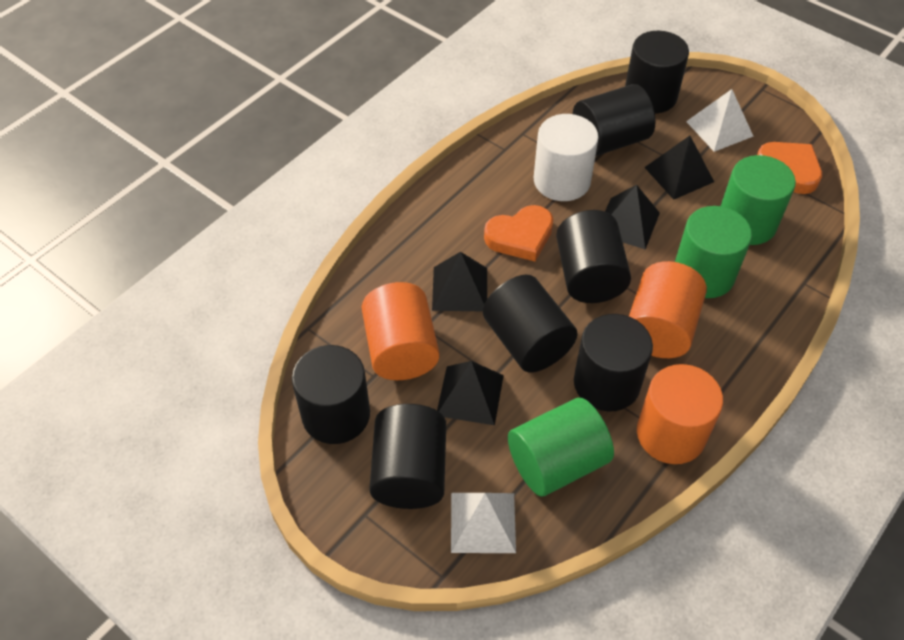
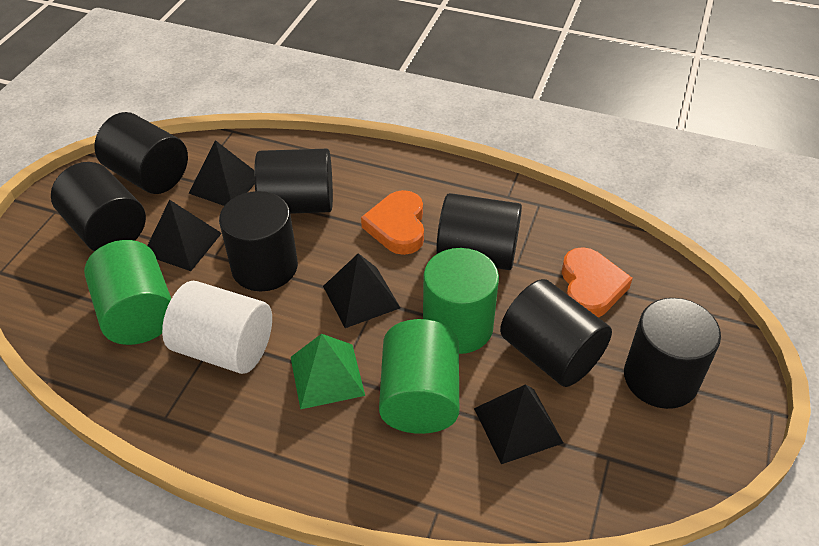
green pyramid: none = 0 -> [291,334,365,409] = 1
orange cylinder: [362,282,440,380] [629,261,707,358] [637,364,723,464] = 3 -> none = 0
white pyramid: [451,493,516,553] [686,89,753,152] = 2 -> none = 0

